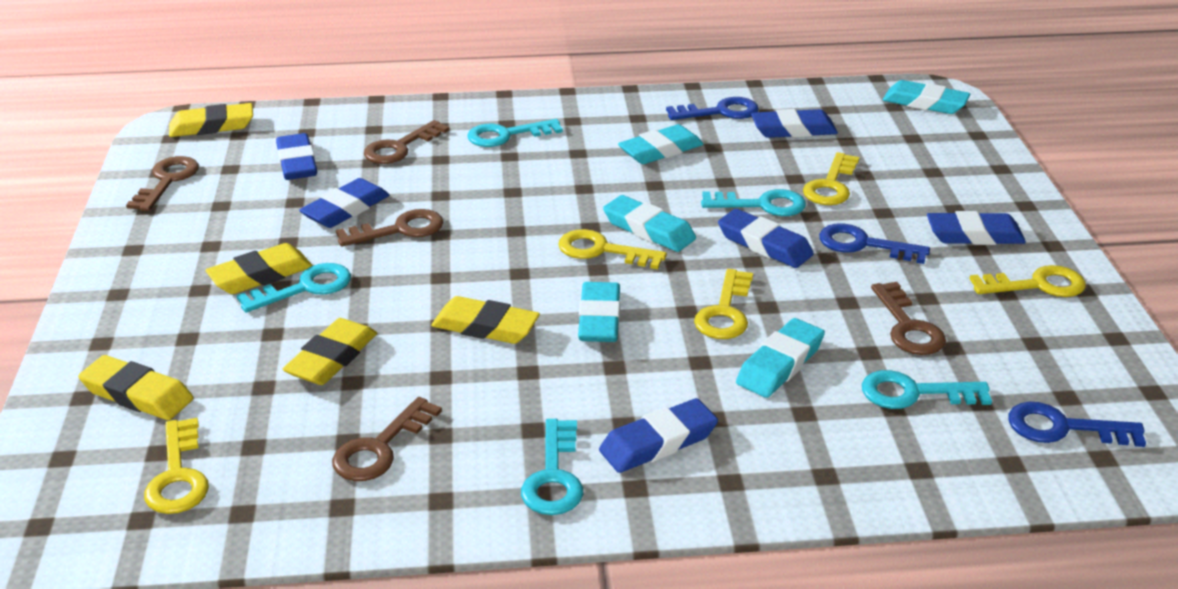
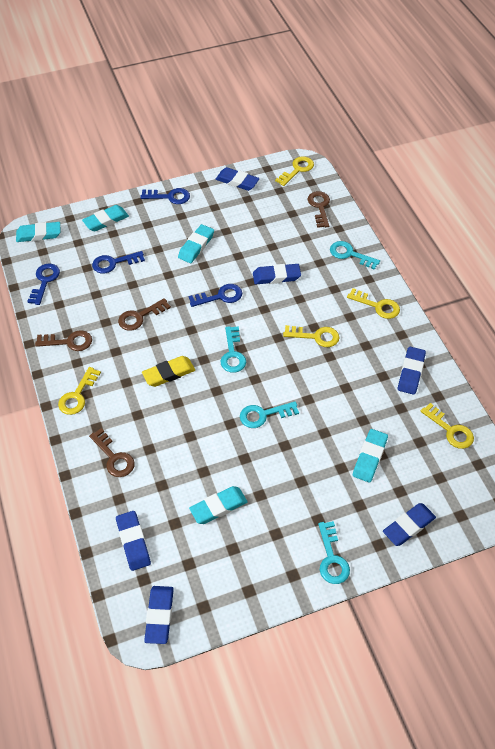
blue key: [666,97,759,120] [819,223,930,264] [1008,402,1146,447] = 3 -> [27,264,60,305] [92,251,145,274] [140,188,190,204] [189,284,242,307] = 4
brown key: [126,156,199,211] [332,397,442,481] [336,209,444,247] [364,120,449,164] [871,282,946,355] = 5 -> [35,330,92,351] [89,428,135,477] [118,298,171,331] [307,191,330,228] = 4
turquoise key: [236,263,351,313] [467,119,563,147] [521,419,583,515] [701,189,806,216] [862,370,992,409] = 5 -> [220,326,246,373] [240,401,299,428] [318,521,350,584] [330,241,380,270] = 4
yellow eraser: [78,355,193,420] [169,103,253,137] [205,243,313,294] [283,318,377,385] [431,296,540,344] = 5 -> [142,356,195,387] = 1

